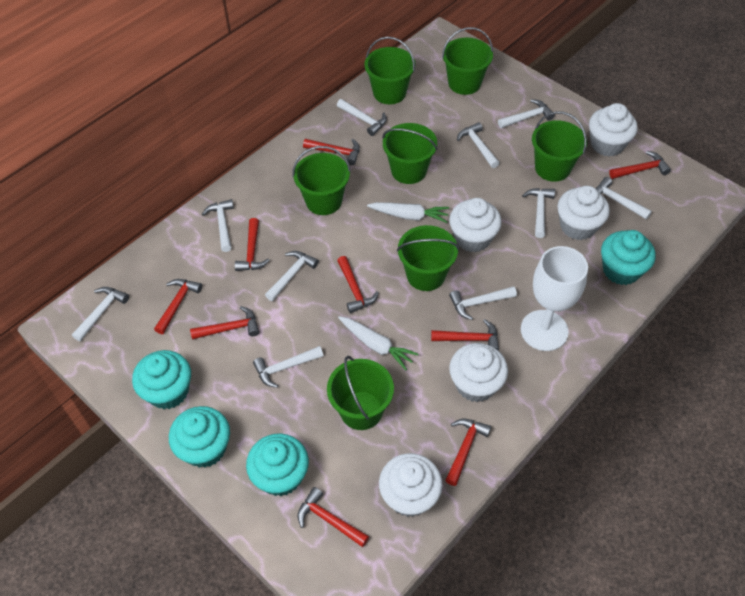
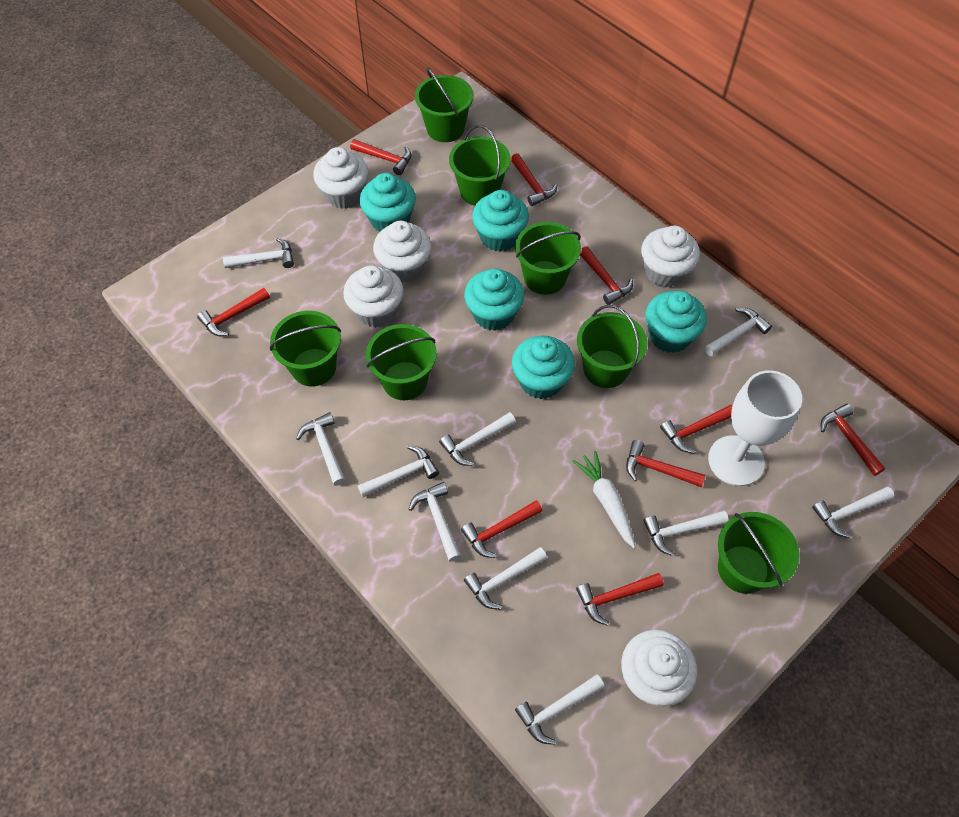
turquoise cupcake: [132,350,191,409] [169,406,230,468] [246,433,309,496] [601,230,655,285] = 4 -> [360,173,416,232] [464,269,524,331] [472,190,529,252] [512,336,575,399] [645,291,707,353] = 5
white carrot: [338,316,418,370] [367,202,449,223] = 2 -> [573,451,635,548] = 1

